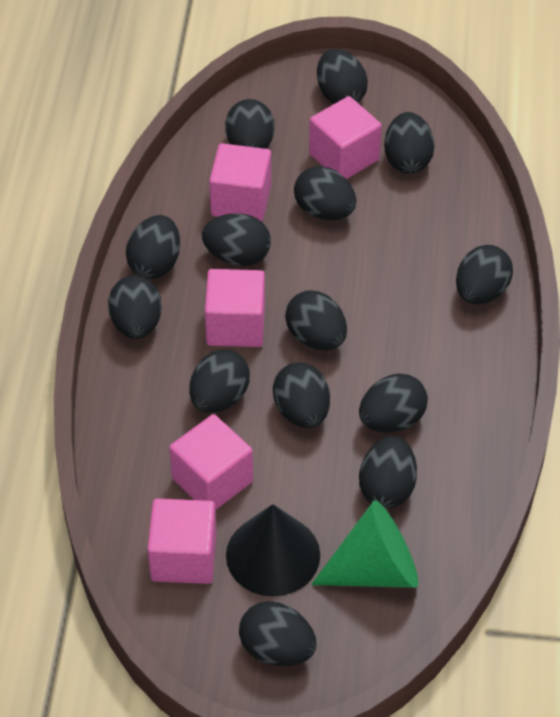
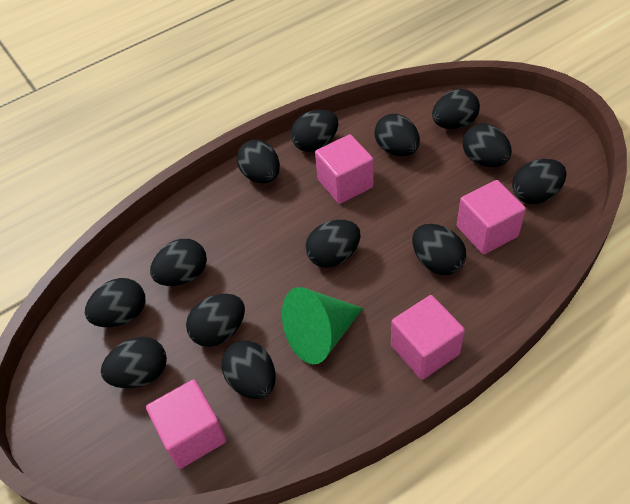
black cone: [226,504,320,597] = 1 -> none = 0
black egg: [108,276,162,339] [126,215,180,279] [190,349,250,413] [202,213,271,266] [225,99,274,149] [239,601,317,666] [273,363,330,428] [285,290,347,350] [294,166,356,220] [317,49,368,104] [359,373,428,433] [359,436,417,508] [384,112,434,174] [456,245,513,304] = 14 -> [85,278,145,327] [101,337,167,388] [150,239,207,286] [186,294,245,347] [222,340,276,399] [237,140,280,183] [291,110,338,152] [305,220,360,268] [374,114,420,156] [412,224,466,275] [432,89,480,129] [463,123,512,167] [512,159,567,204] = 13
pink cube: [147,499,217,584] [169,414,253,510] [205,269,265,347] [209,143,271,222] [309,96,382,179] = 5 -> [146,379,226,469] [315,134,374,204] [391,295,465,380] [457,180,526,254] = 4

